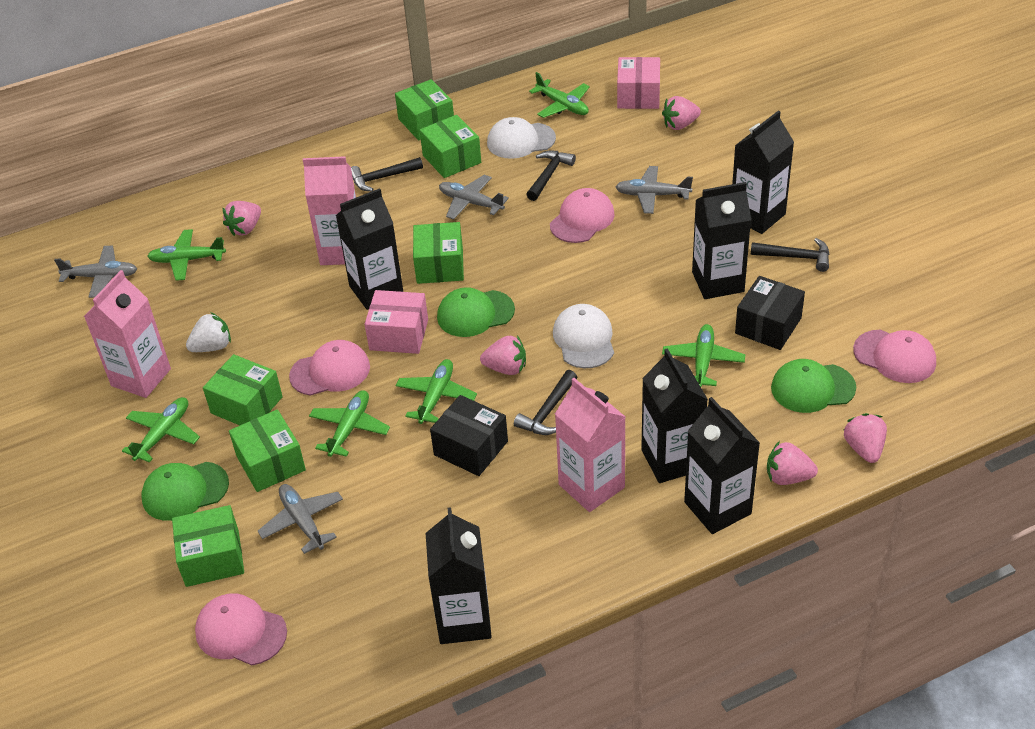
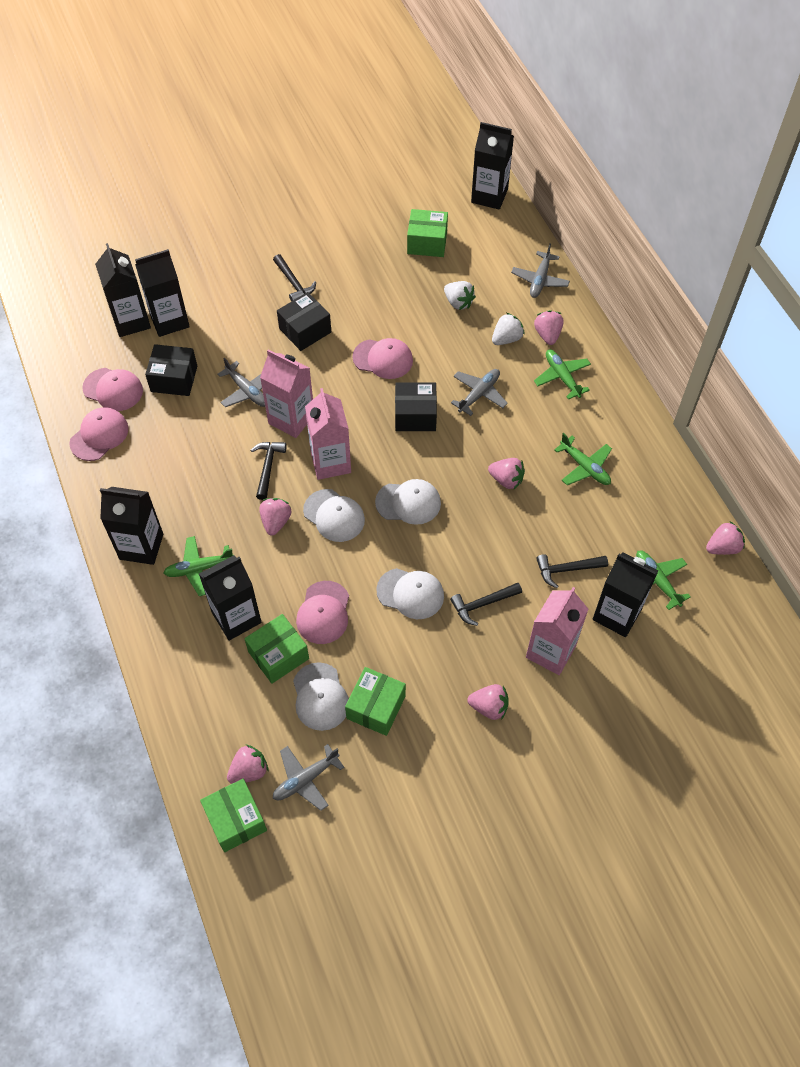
black box: [430,395,508,476] [735,276,805,350] = 2 -> [145,344,197,396] [277,292,331,351] [395,382,437,431] = 3
green box: [172,505,244,587] [203,354,283,425] [229,409,306,492] [395,79,454,140] [413,222,464,284] [420,115,481,178] = 6 -> [200,779,267,852] [244,614,309,684] [345,667,406,736] [407,209,448,257] = 4
green cap: [141,462,229,521] [437,287,515,337] [771,359,856,413] = 3 -> none = 0
green plane: [122,397,200,463] [147,229,226,281] [309,390,390,457] [396,359,477,424] [529,72,590,118] [662,324,746,387] = 6 -> [164,536,233,596] [534,350,591,400] [554,433,612,485] [636,551,691,610] = 4
pink box: [365,290,428,354] [617,57,660,109] = 2 -> none = 0
pink strawberry: [223,201,261,236] [480,336,526,375] [662,96,701,130] [767,441,818,485] [844,413,887,463] = 5 -> [227,744,269,784] [259,498,291,536] [467,684,509,720] [488,458,525,489] [534,310,564,345] [706,521,745,555] = 6
white cap: [487,117,556,159] [553,304,614,368] = 2 -> [293,662,349,731] [303,489,365,542] [375,479,441,525] [376,568,444,619] = 4
white strawberry: [186,312,231,352] = 1 -> [444,281,476,310] [492,313,525,345] = 2

